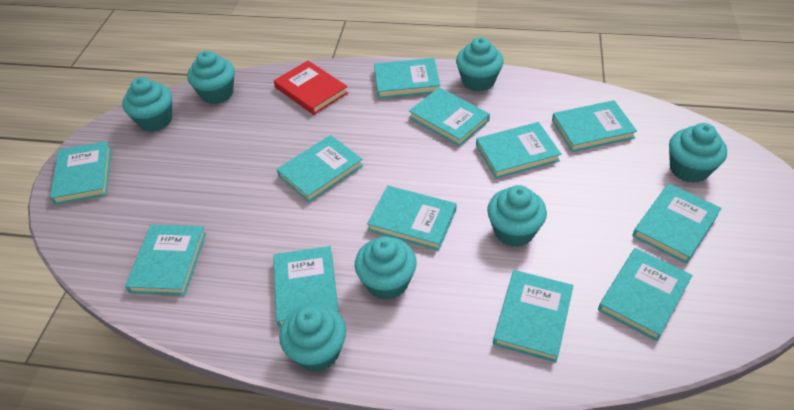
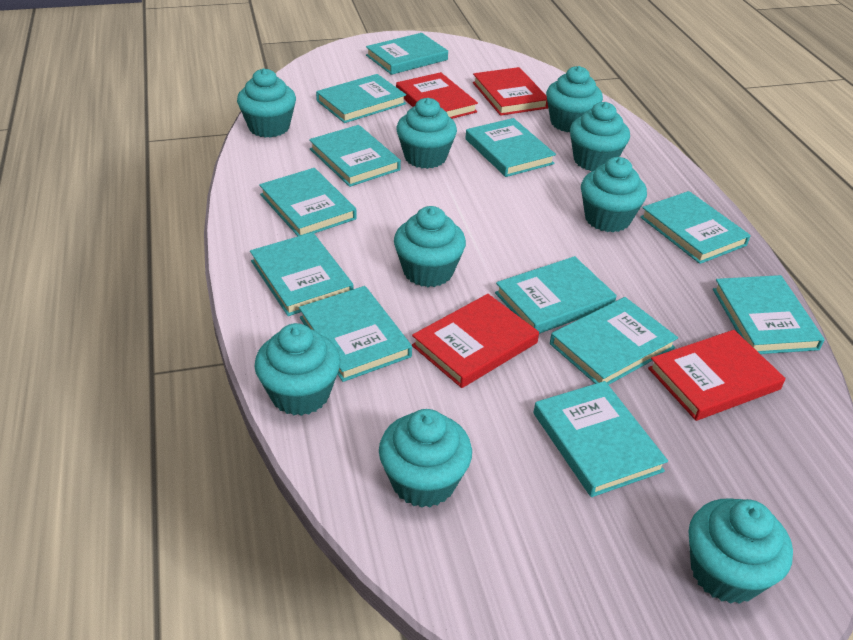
red book: [274,61,348,115] = 1 -> [396,72,478,119] [412,294,539,388] [473,67,548,116] [648,330,785,421] = 4
turquoise cupcake: [122,77,172,131] [187,51,235,104] [279,303,346,372] [355,237,417,300] [456,37,504,92] [487,185,547,247] [669,123,727,183] = 7 -> [237,68,296,138] [254,323,340,416] [379,409,472,508] [394,206,466,287] [396,98,457,169] [546,66,603,132] [570,102,630,171] [581,157,647,232] [689,498,793,604] = 9

